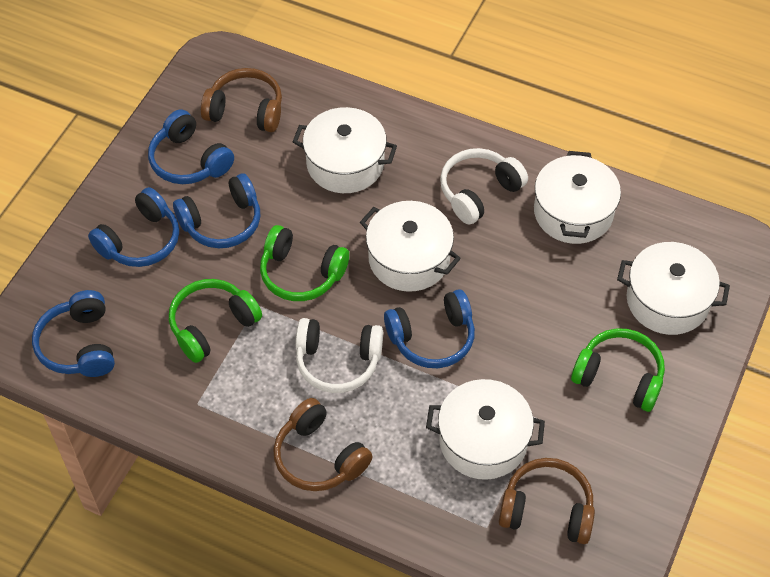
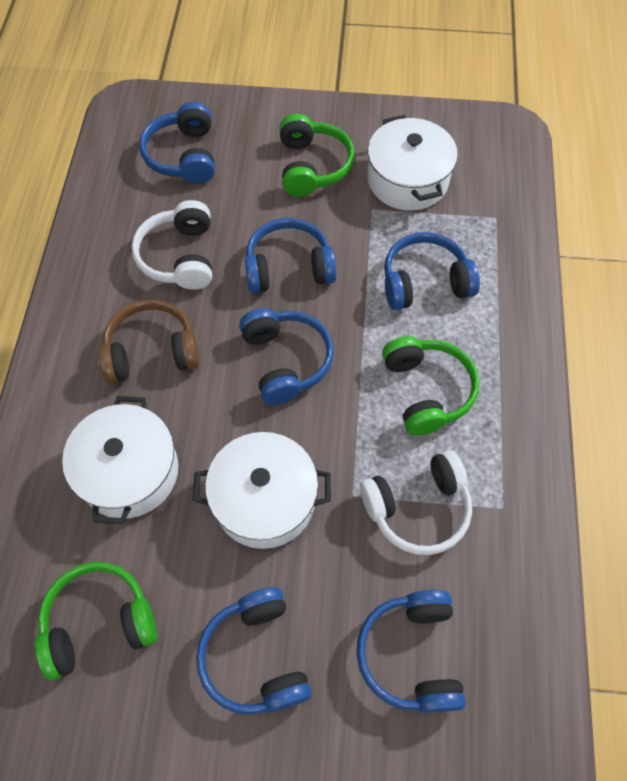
blue headphones: [32,290,115,377] [88,187,179,267] [148,109,234,184] [173,173,260,248] [384,289,475,368] = 5 -> [139,102,215,184] [196,587,312,715] [239,308,334,405] [245,218,336,293] [356,590,466,713] [384,232,480,310] = 6
brown headphones: [201,68,282,132] [273,398,373,491] [499,458,595,544] = 3 -> [99,300,200,384] = 1
white pot: [293,107,397,193] [360,201,461,292] [426,379,545,480] [534,151,621,244] [617,242,730,335] = 5 -> [62,396,178,524] [193,432,331,549] [368,115,458,211] = 3

